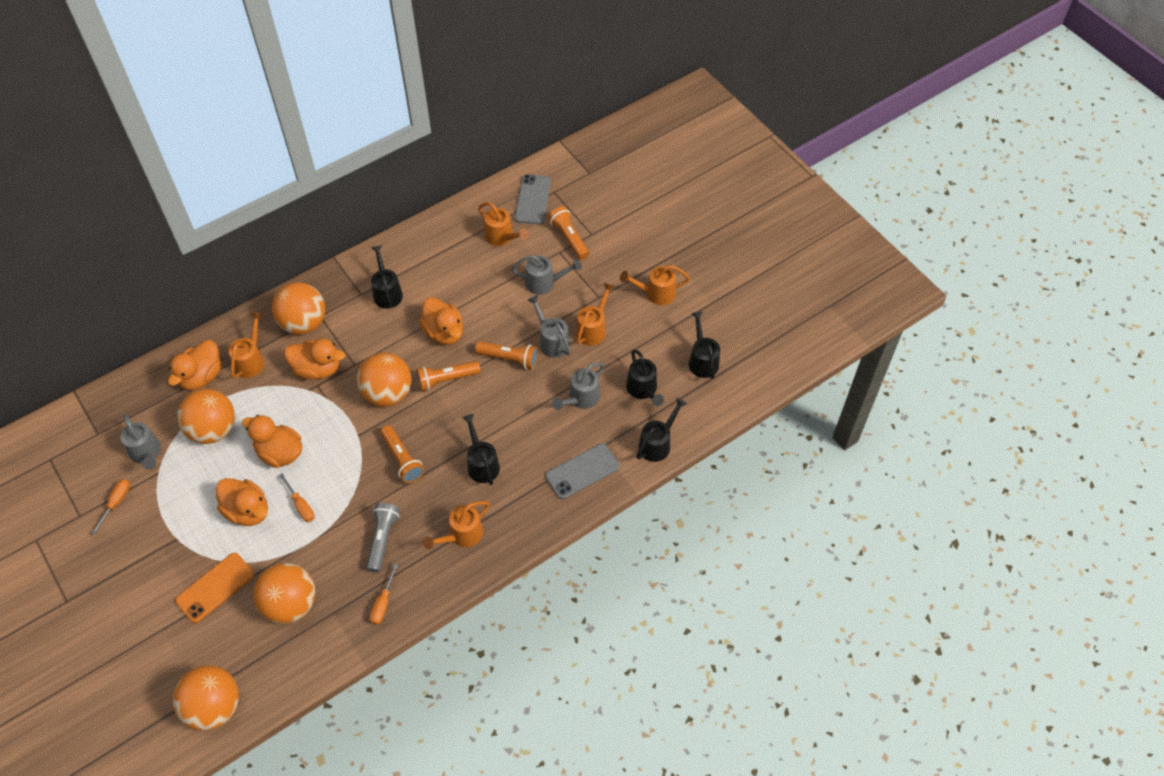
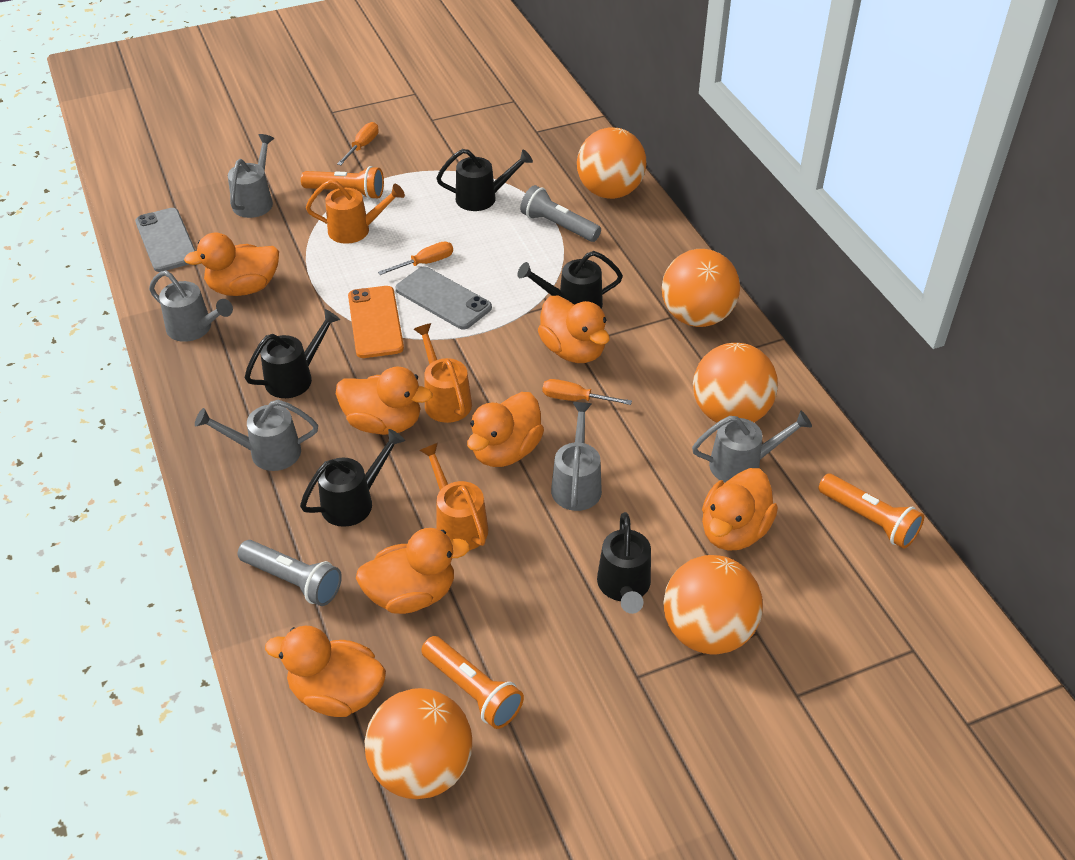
grey flashlight: [366,503,400,572] = 1 -> [238,540,342,606] [520,185,601,242] = 2
grey watering can: [120,415,161,470] [512,255,582,295] [527,295,571,358] [552,363,604,410] = 4 -> [149,271,233,342] [195,400,318,471] [228,134,274,218] [551,402,602,511] [692,411,812,483] = 5
orange duck: [168,340,222,390] [216,478,268,526] [242,415,302,468] [284,338,345,379] [419,297,463,345] = 5 -> [184,232,279,296] [265,626,386,717] [336,367,432,435] [356,528,470,614] [467,392,544,467] [538,296,610,363] [702,468,778,551] = 7
orange flashlight: [380,425,425,483] [416,361,480,391] [475,341,538,369] [548,206,589,260] = 4 -> [301,166,384,199] [421,636,524,729] [818,474,924,549] = 3
orange watering can: [228,312,265,379] [423,501,490,550] [478,202,529,246] [576,282,615,346] [620,265,690,305] = 5 -> [306,179,405,244] [414,323,472,423] [419,443,488,550] = 3

